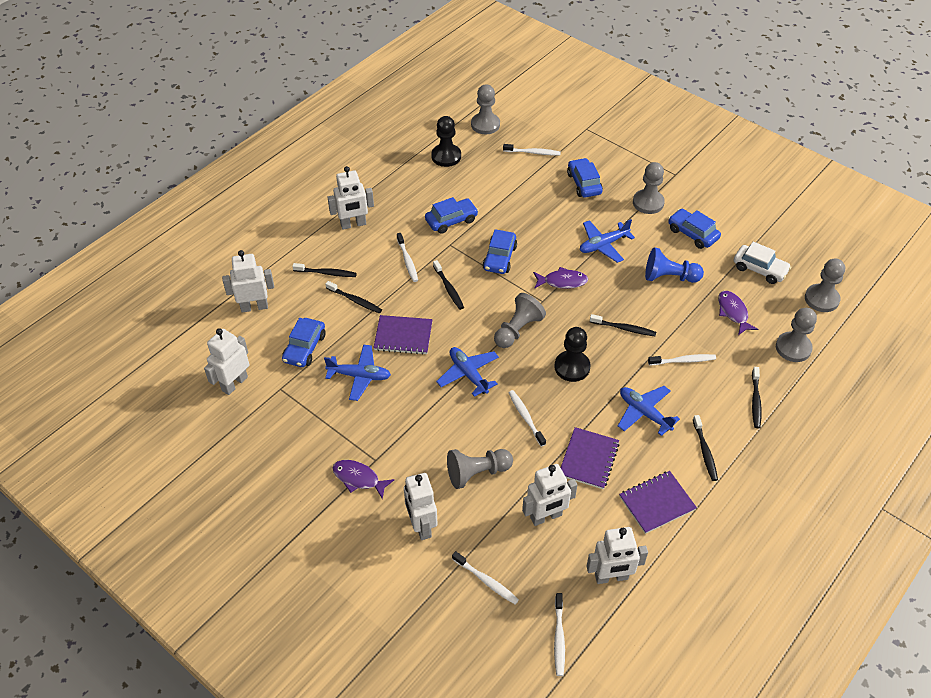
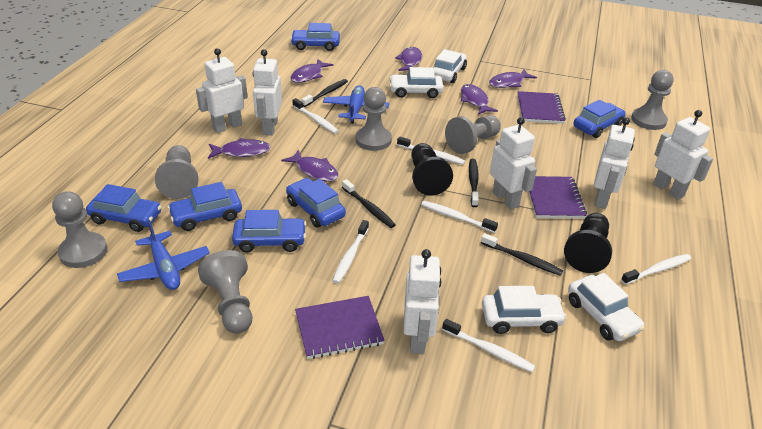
black toothbrush: [292,263,357,277] [325,281,382,314] [433,260,464,310] [590,314,656,336] [693,415,718,481] [752,367,762,428] = 6 -> [301,79,348,107] [342,179,396,228] [469,159,479,207] [481,233,563,276] = 4
blue car: [282,318,326,367] [425,197,478,234] [482,229,517,274] [567,158,603,197] [668,209,721,249] = 5 -> [86,184,162,232] [167,182,242,231] [232,210,306,253] [286,178,346,227] [290,23,340,51] [573,100,626,138] = 6
blue pawn: [645,247,704,283] = 1 -> none = 0
blue plane: [324,345,391,401] [436,347,499,397] [580,219,635,263] [618,386,680,436] = 4 -> [117,220,210,290] [323,85,389,124] = 2
purple fish: [332,460,394,499] [533,267,588,289] [718,291,758,335] = 3 -> [208,138,271,159] [281,150,339,182] [290,59,333,83] [395,47,422,71] [461,84,498,115] [489,69,537,88] = 6
white car: [733,242,791,284] = 1 -> [389,67,443,98] [433,49,467,83] [482,286,567,334] [568,273,645,341] = 4

